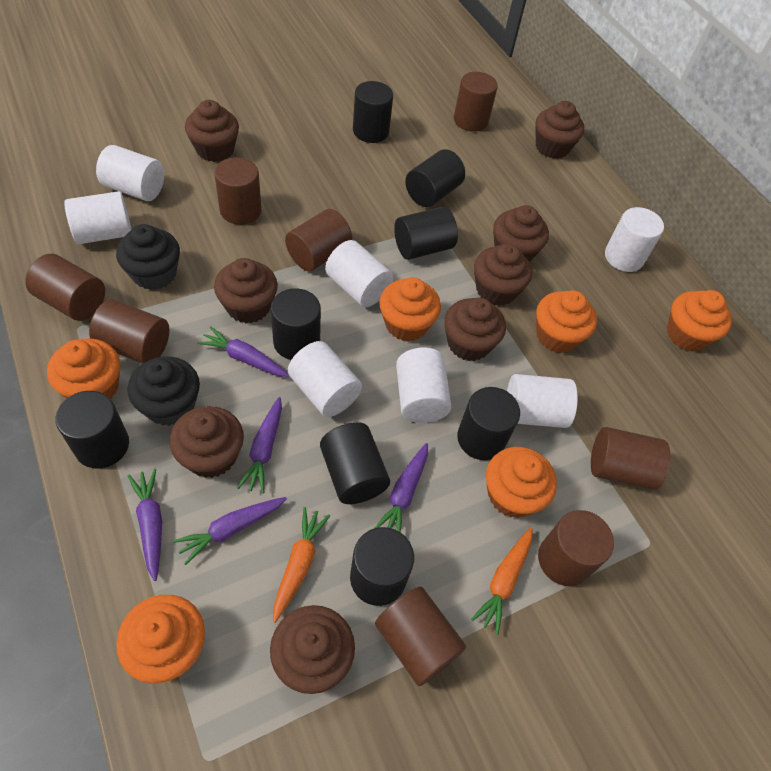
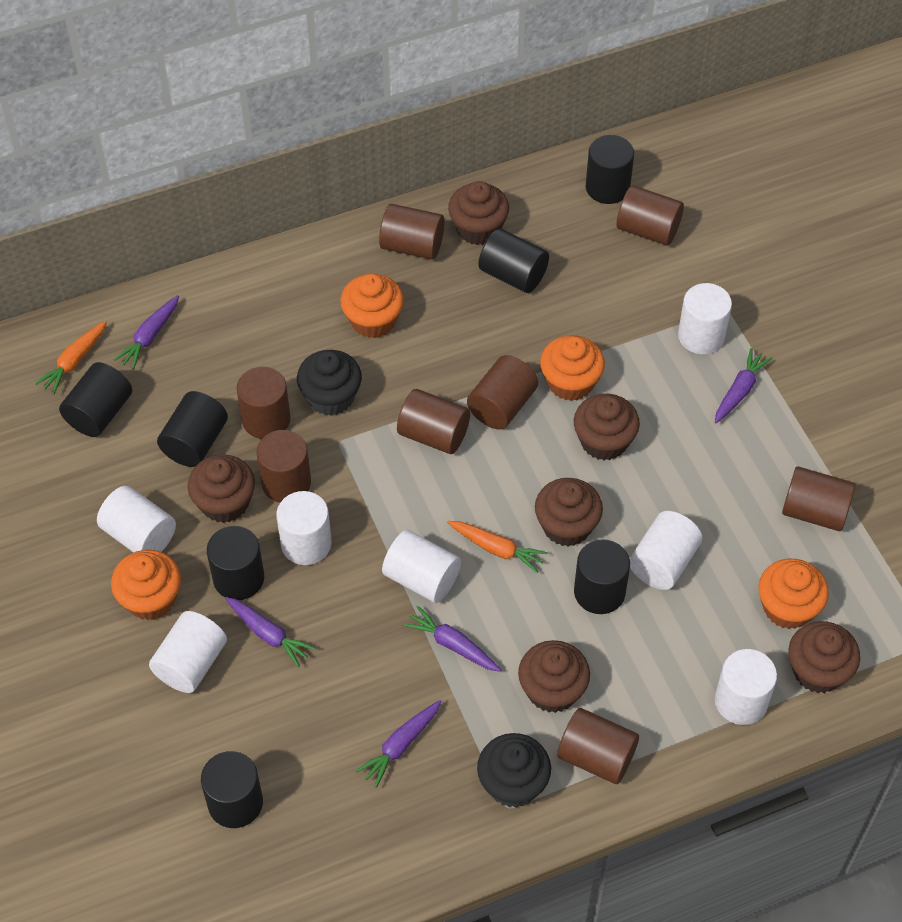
black cylinder: [55,391,129,468] [271,288,321,360] [320,422,390,504] [350,527,414,606] [353,81,393,143] [394,207,458,260] [405,149,465,207] [457,387,520,460] = 8 -> [59,362,132,437] [157,391,228,467] [201,751,263,828] [207,526,264,600] [478,228,549,293] [574,539,630,614] [586,135,634,204] = 7
brown cupcake: [170,406,244,478] [185,100,239,162] [214,258,278,323] [270,605,355,694] [444,298,506,361] [474,244,532,306] [493,205,549,262] [535,101,584,159] = 8 -> [188,455,255,523] [448,181,509,245] [518,640,590,713] [535,478,603,547] [574,394,640,460] [788,621,860,693] = 6
orange cupcake: [47,338,120,399] [116,595,205,683] [379,277,441,341] [486,447,557,518] [536,290,597,353] [667,290,732,351] = 6 -> [111,550,181,620] [340,274,404,338] [540,335,605,401] [758,559,829,629] = 4

